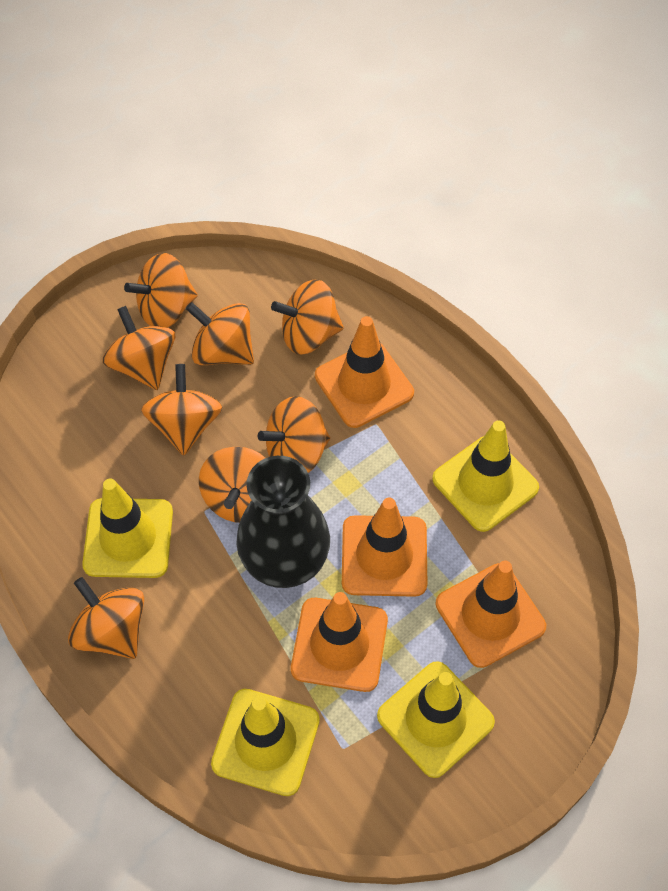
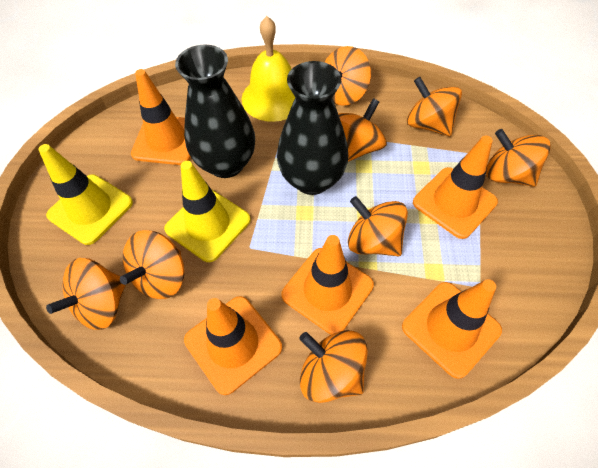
black vase: [236,456,330,588] = 1 -> [175,44,255,178] [277,61,348,195] = 2
orange traffic cone: [291,592,388,692] [315,316,414,428] [342,498,427,597] [436,561,546,668] = 4 -> [131,69,191,165] [184,296,282,395] [281,235,374,335] [402,279,502,379] [413,136,498,239] = 5
yellow bell: none = 0 -> [242,16,295,122] = 1
yellow traffic cone: [82,478,173,578] [211,689,320,796] [377,661,495,778] [432,420,539,532] = 4 -> [38,144,133,245] [164,161,251,262] = 2

